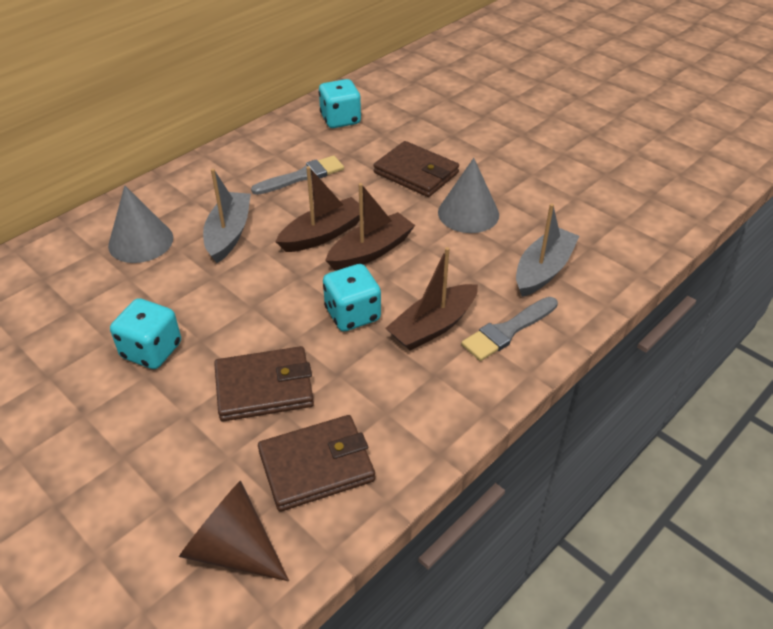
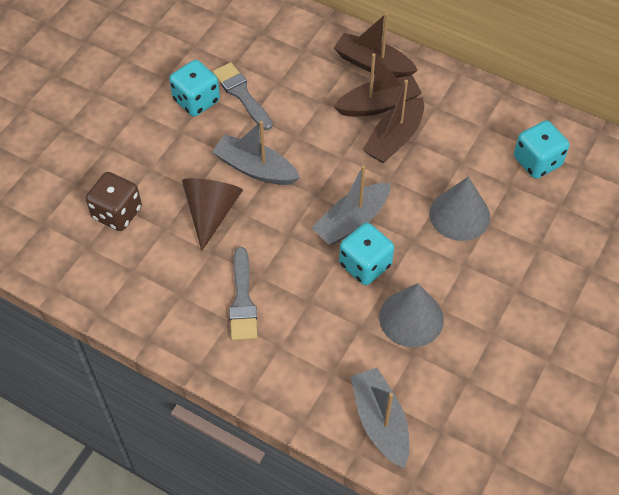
brown dice: none = 0 -> [86,172,142,231] = 1
brown wallet: [214,346,314,422] [258,415,375,512] [373,141,459,197] = 3 -> none = 0
grey boat: [203,169,251,263] [516,203,580,297] = 2 -> [212,121,300,185] [312,165,391,245] [350,368,409,468] = 3

